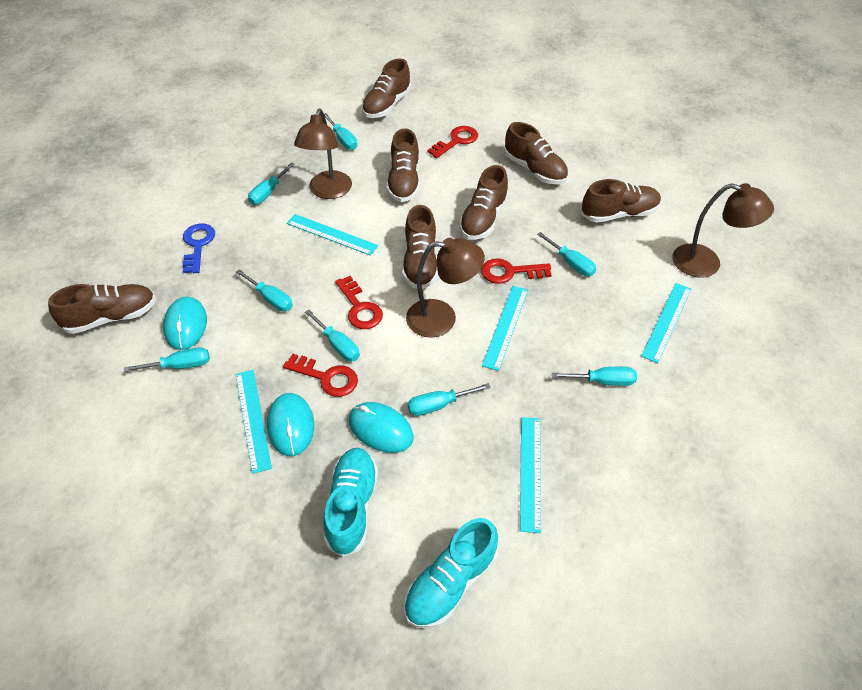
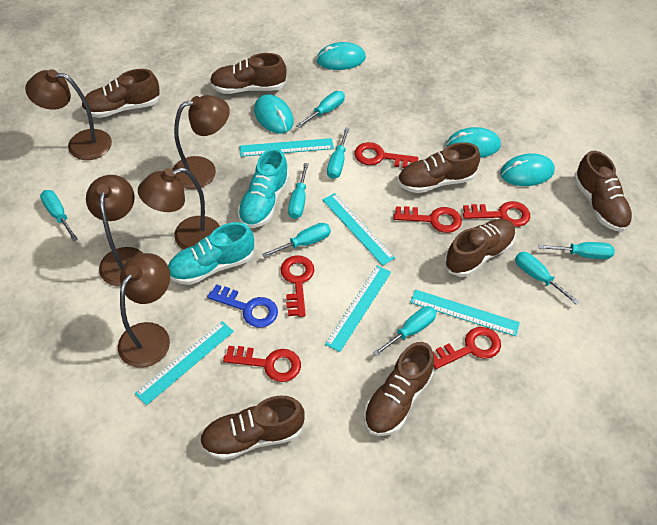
brown lamp: [294,109,352,199] [406,238,485,338] [673,183,774,278] = 3 -> [25,69,112,160] [86,175,144,287] [118,253,170,368] [138,168,220,250] [173,95,230,189] = 5
red key: [283,354,358,397] [335,276,383,329] [427,126,478,158] [481,258,551,284] = 4 -> [223,346,301,382] [280,255,314,317] [354,142,418,168] [394,206,462,233] [433,327,501,369] [463,201,530,227] = 6
turquoise mouse: [163,297,207,350] [267,393,314,456] [349,402,413,453] = 3 -> [254,94,294,134] [316,42,366,70] [447,127,501,158] [500,153,555,186] = 4

